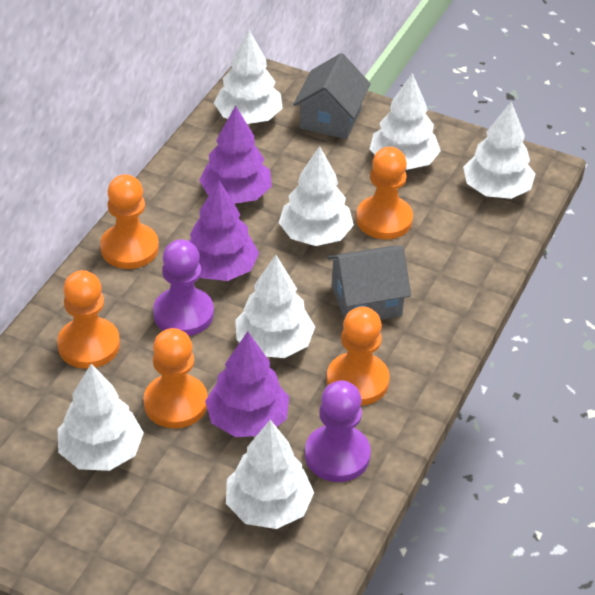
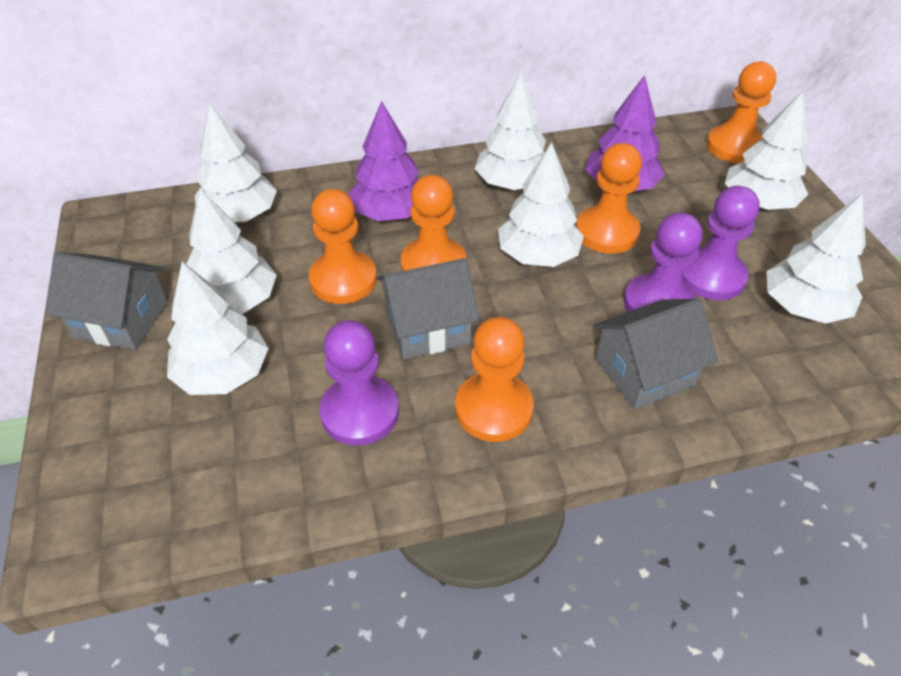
grey house: [293,53,371,139] [327,246,411,320] = 2 -> [45,252,168,350] [377,258,480,359] [593,298,718,410] = 3
purple pawn: [153,239,214,336] [305,380,371,482] = 2 -> [319,320,399,445] [624,212,703,312] [683,186,760,300] = 3
purple tree: [189,180,259,281] [199,106,272,204] [205,332,289,437] = 3 -> [348,101,419,221] [585,75,665,191] = 2

